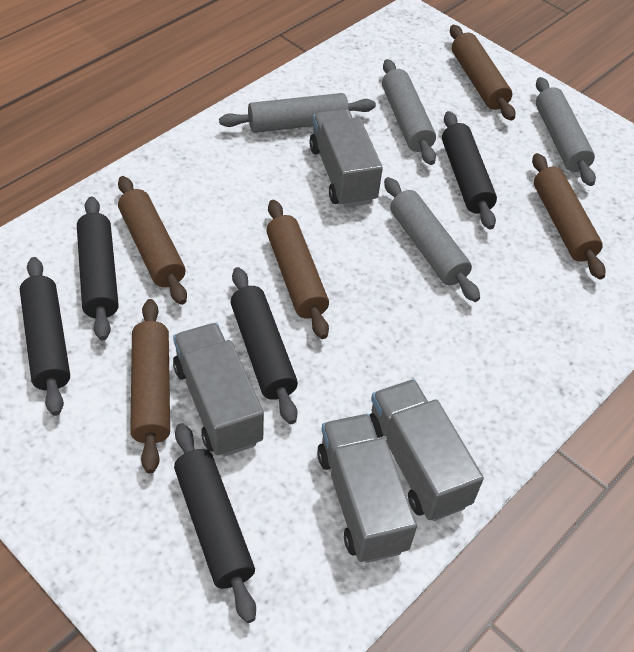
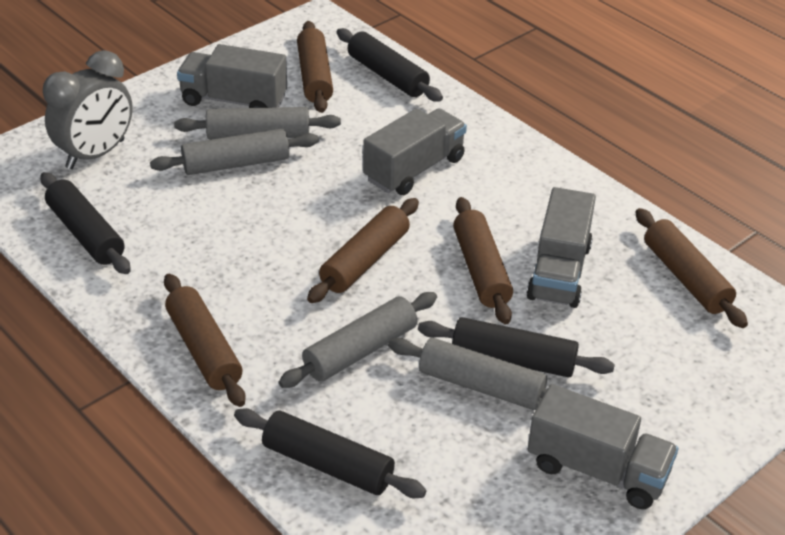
black rolling pin: [20,257,70,416] [77,196,119,341] [174,423,256,623] [231,267,298,424] [442,111,497,230] = 5 -> [40,172,131,274] [234,408,426,498] [337,28,443,102] [418,317,615,377] = 4
grey clock: none = 0 -> [43,50,133,169] = 1

